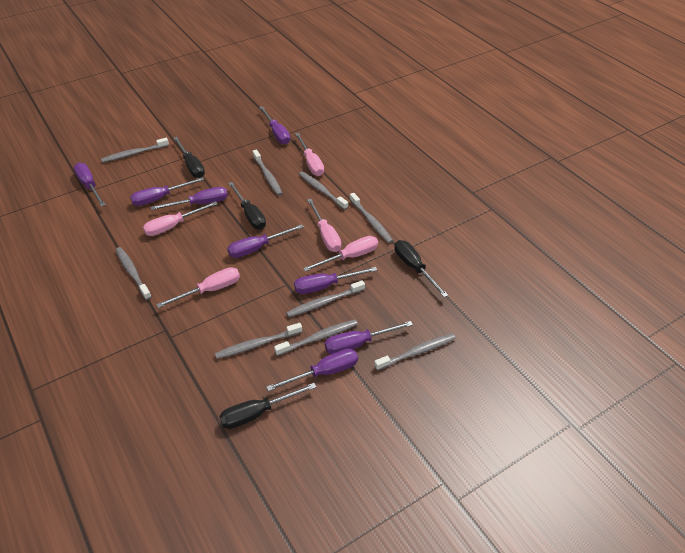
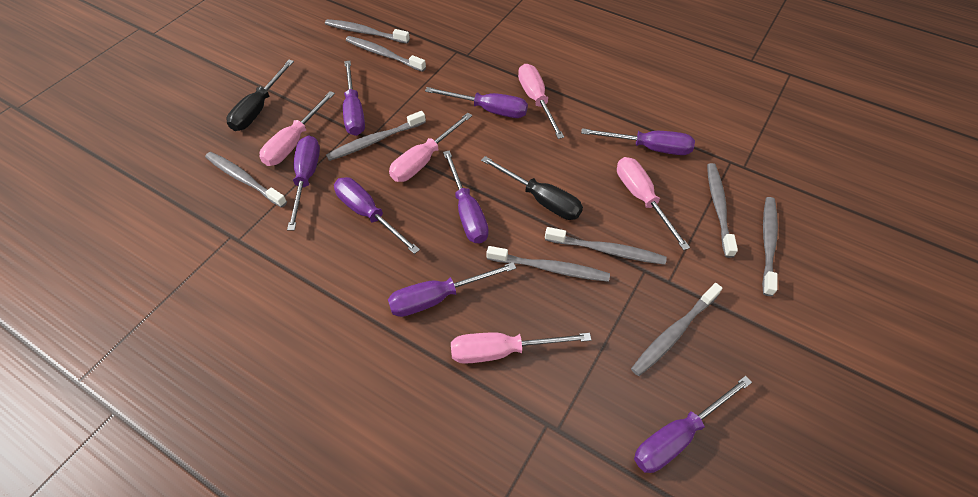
black screwdriver: [173,137,205,178] [219,383,316,429] [228,182,266,229] [394,240,448,297] = 4 -> [226,60,294,131] [481,156,583,220] = 2

